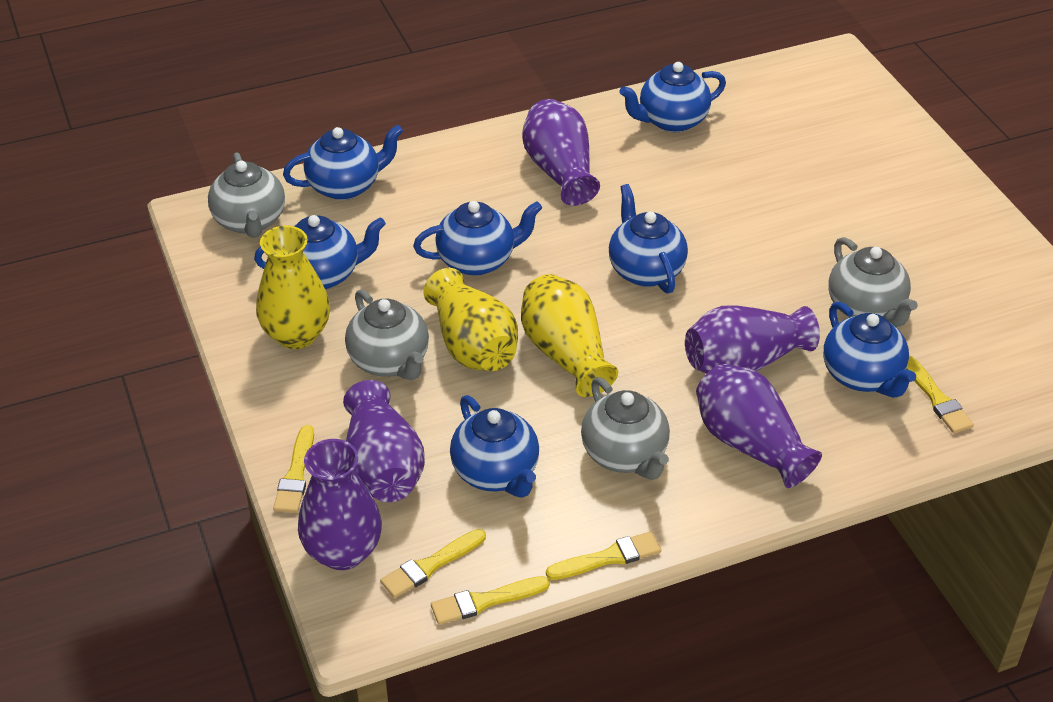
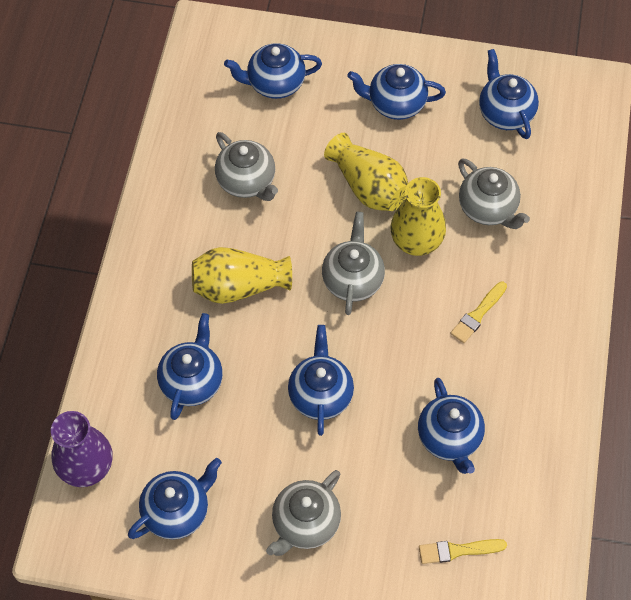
purple vase: [298,439,382,570] [343,380,425,502] [522,99,600,206] [685,305,820,374] [696,363,822,488] = 5 -> [51,411,113,487] = 1
yellow brush: [273,425,314,513] [380,529,486,598] [431,576,550,625] [546,531,661,580] [906,356,974,433] = 5 -> [419,539,507,564] [450,282,507,343] = 2

